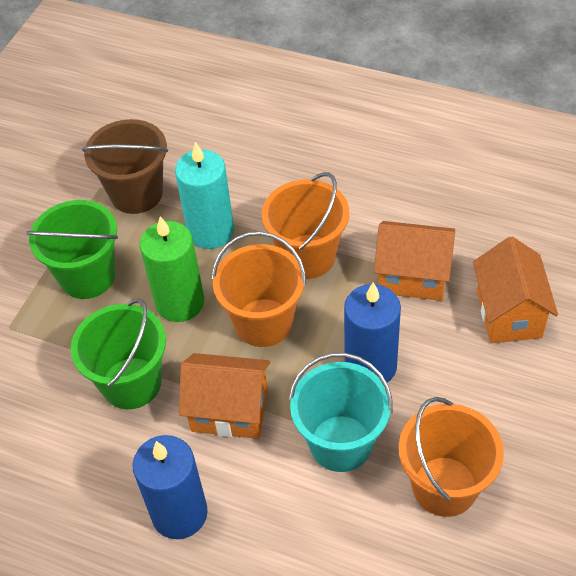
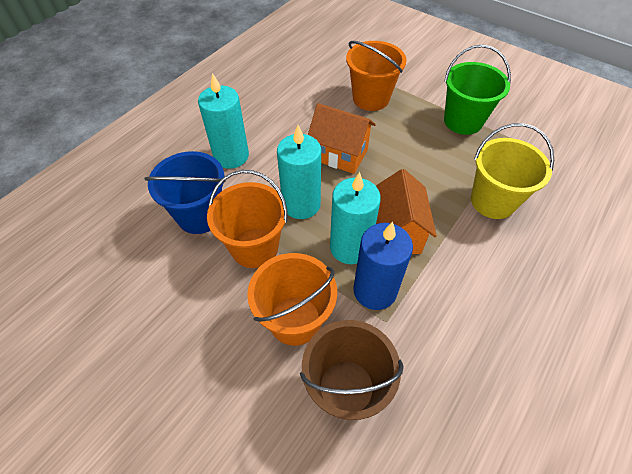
blue bucket: none = 0 -> [145,151,226,234] = 1
blue candle: [133,435,208,539] [344,282,401,383] = 2 -> [353,221,413,310] = 1
green bucket: [26,200,118,299] [71,298,166,409] = 2 -> [444,44,511,135] = 1
green candle: [140,216,204,322] = 1 -> none = 0
orange house: [179,353,270,439] [374,221,455,301] [473,237,558,343] = 3 -> [308,103,376,174] [376,169,437,254] = 2
turquoise bucket: [289,353,393,472] = 1 -> none = 0
turquoise candle: [175,142,234,249] = 1 -> [198,73,249,169] [277,125,321,219] [330,172,381,264] = 3
yellow bucket: none = 0 -> [471,123,554,219] = 1

